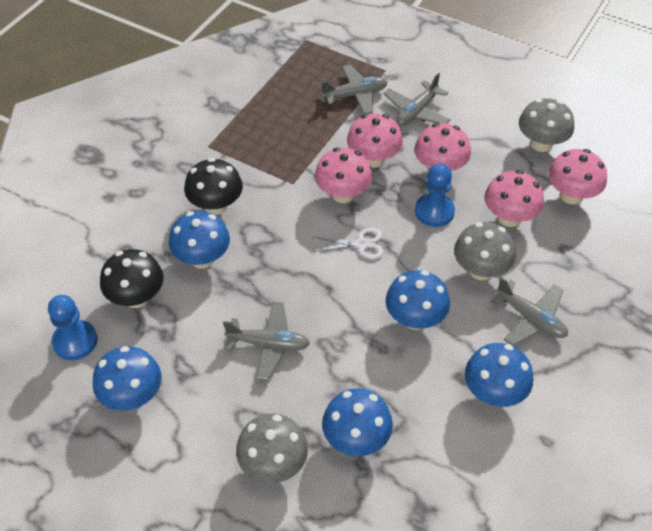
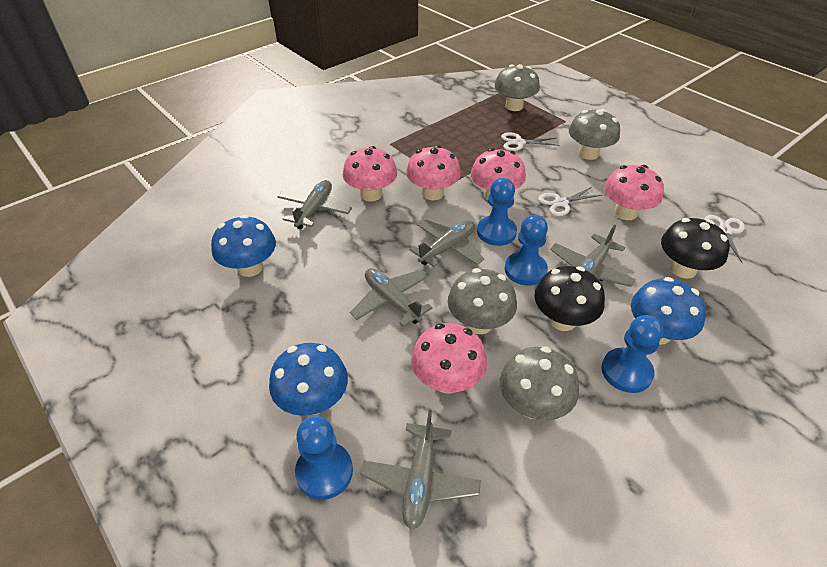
blue mushroom: [93,346,162,411] [169,211,230,269] [322,388,393,456] [386,270,450,330] [465,343,533,407] = 5 -> [211,215,276,277] [269,343,348,416] [631,277,706,345] = 3
blue pawn: [48,295,97,360] [415,164,455,227] = 2 -> [295,416,353,500] [477,178,517,246] [505,215,548,286] [601,315,663,393] = 4
grey mushroom: [236,413,308,483] [454,222,516,280] [519,98,574,152] = 3 -> [448,268,517,334] [495,64,540,111] [500,346,579,420] [569,109,620,160] = 4
grey plane: [223,302,310,380] [320,64,388,114] [384,73,451,126] [490,277,568,346] = 4 -> [277,180,352,229] [350,268,433,327] [360,410,481,530] [410,219,484,267] [550,225,636,287] = 5
white scissors: [314,228,383,259] = 1 -> [501,132,559,151] [538,187,602,216] [704,215,745,263] = 3

